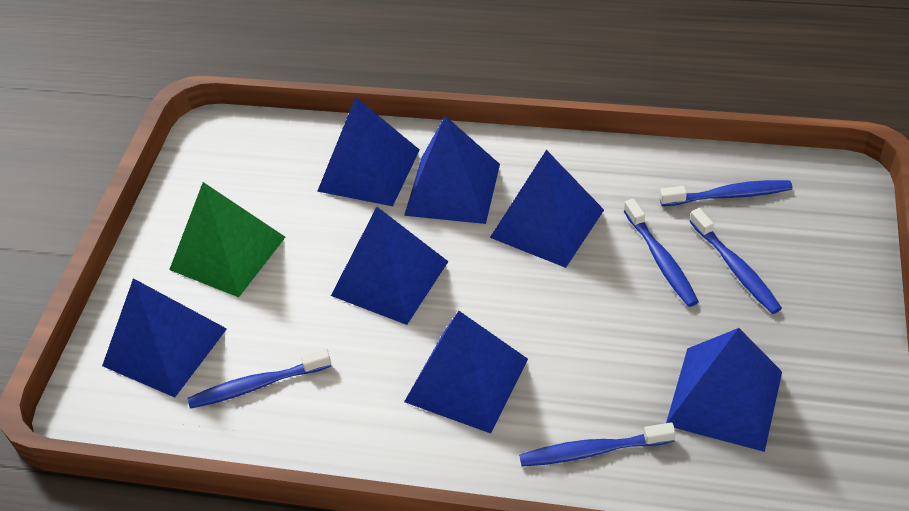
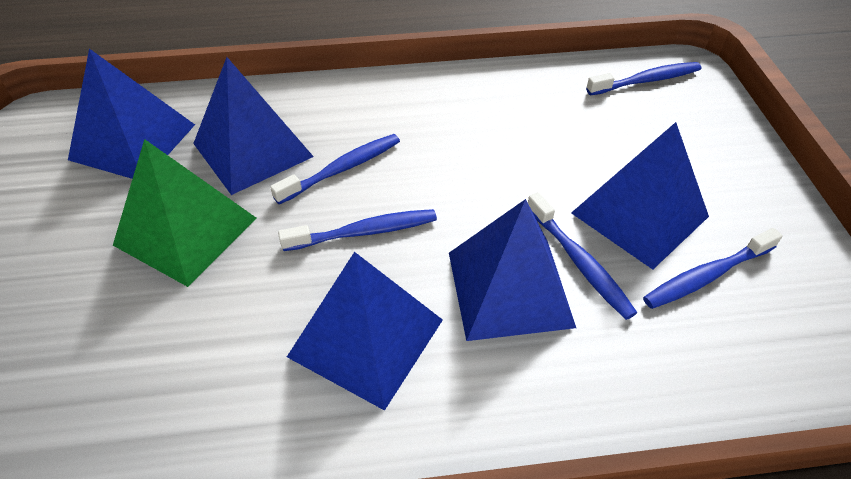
blue pyramid: [102,278,227,397] [317,97,420,206] [331,207,449,325] [404,116,500,224] [404,311,528,434] [490,150,604,268] [666,328,782,452] = 7 -> [68,49,195,179] [193,57,314,195] [287,252,443,411] [449,199,576,341] [571,122,709,270] = 5

